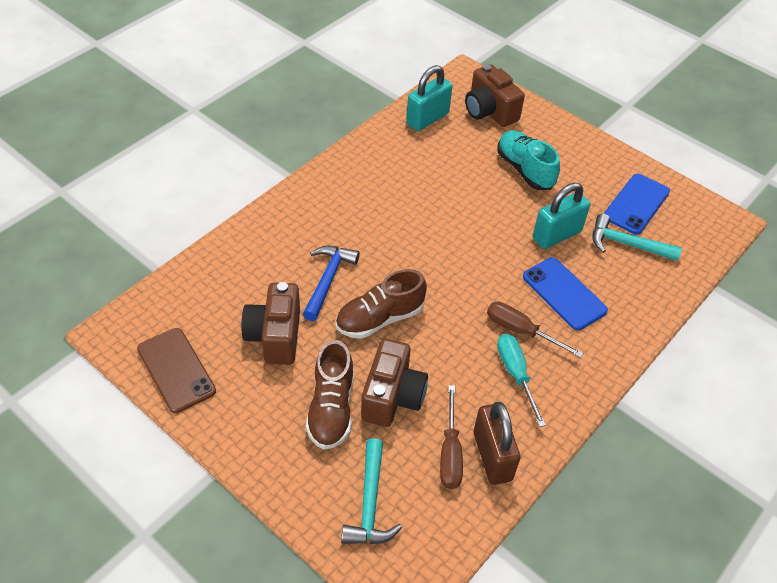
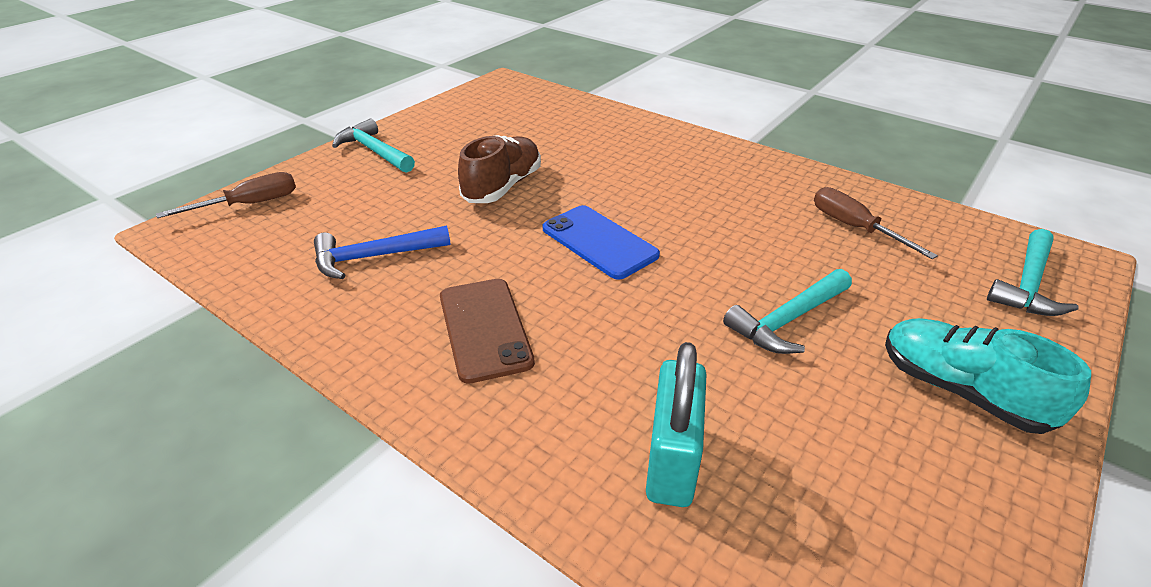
blue phone: [523,257,608,330] [604,174,670,235] = 2 -> [543,205,660,280] = 1
brown camera: [241,282,300,365] [361,338,428,427] [465,64,525,127] = 3 -> none = 0
brown padlock: [474,402,520,485] = 1 -> none = 0
brown shoe: [306,340,354,450] [336,269,427,339] = 2 -> [458,135,541,203] = 1
turquoise hammer: [341,438,402,544] [592,213,682,261] = 2 -> [332,118,415,173] [723,269,852,354] [987,229,1079,316] = 3
turquoise padlock: [406,65,452,131] [533,183,590,249] = 2 -> [646,342,707,507] = 1
turquoise screwdriver: [497,334,546,427] = 1 -> none = 0

